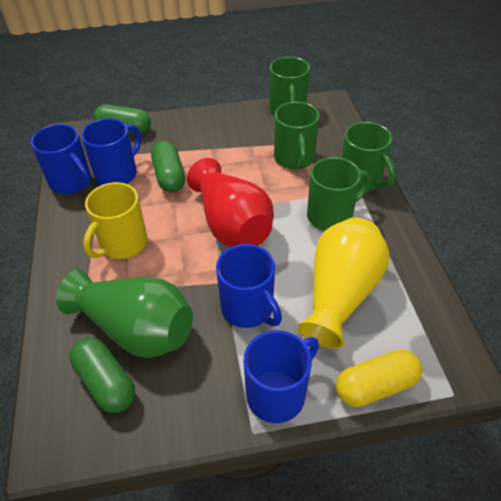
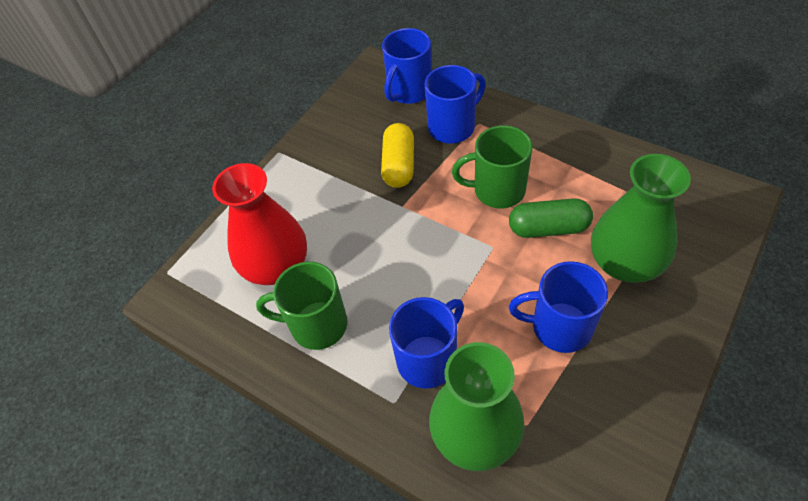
green capsule: [70,337,135,413] [94,104,151,134] [151,141,185,193] = 3 -> [509,198,593,238] = 1
green mug: [269,57,310,115] [274,102,320,170] [307,157,371,231] [341,122,396,192] = 4 -> [256,261,347,350] [452,125,532,208] = 2
green vase: [56,270,193,358] = 1 -> [429,342,525,471] [591,154,691,283] = 2
yellow mug: [83,182,148,259] = 1 -> none = 0
yellow vase: [297,218,390,349] = 1 -> none = 0

